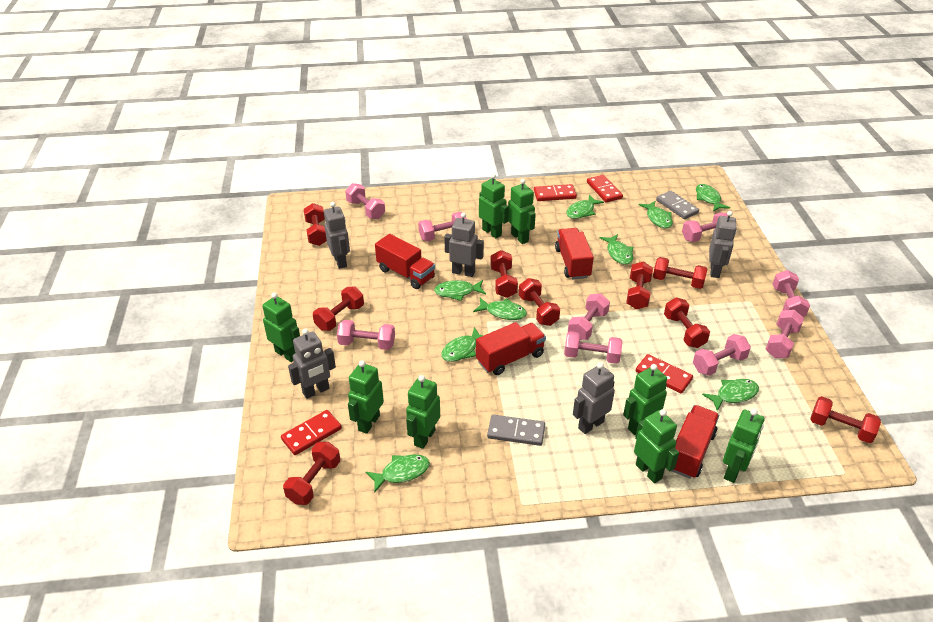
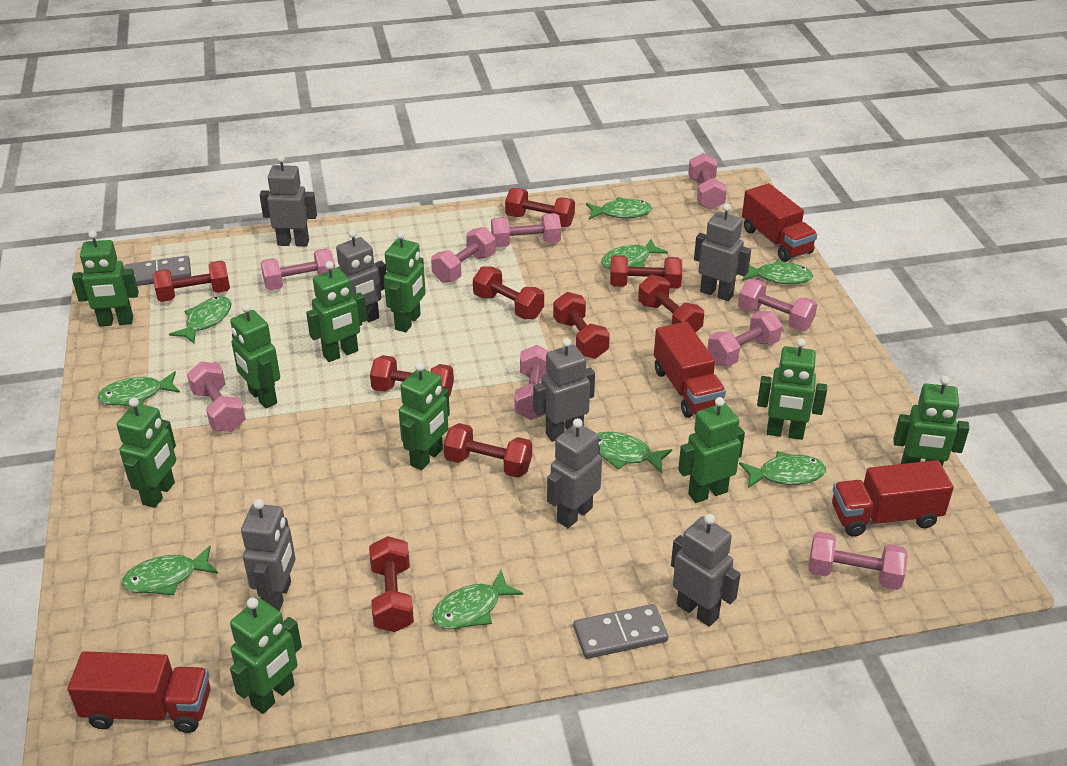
green robot: [262,293,300,362] [348,360,384,434] [406,375,440,449] [479,174,509,238] [508,179,536,244] [623,364,667,435] [634,409,679,483] [723,409,764,483] = 8 -> [72,230,139,327] [117,398,176,508] [230,304,280,408] [230,598,302,714] [306,261,367,362] [384,231,426,332] [399,362,450,470] [678,397,745,503] [757,338,827,440] [893,376,970,467] = 10
grey robot: [288,328,336,399] [324,202,350,269] [444,212,484,277] [573,362,615,434] [709,211,737,278] = 5 -> [241,499,295,611] [260,155,317,247] [335,230,386,326] [533,338,595,442] [547,418,602,528] [671,514,741,627] [694,204,751,301] = 7
red domino: [281,410,342,455] [534,184,577,201] [587,175,623,202] [636,354,693,393] = 4 -> none = 0

